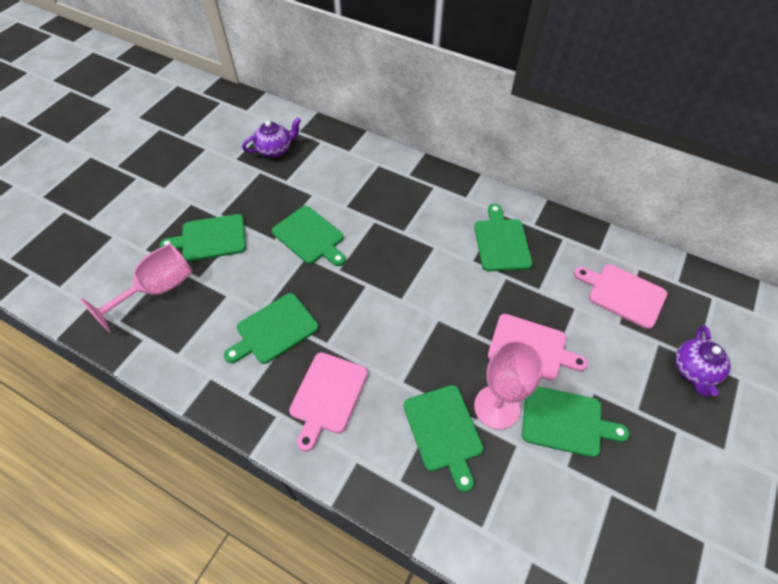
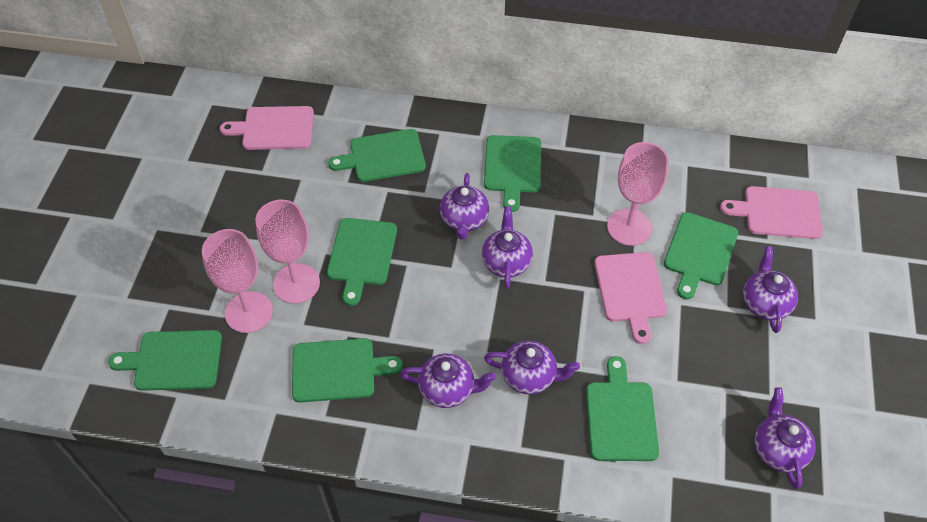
green cutting board: [160,214,246,261] [224,293,319,364] [272,206,346,266] [403,385,483,492] [474,204,532,271] [522,386,629,457] = 6 -> [108,330,222,391] [292,338,403,403] [327,218,397,306] [328,129,426,182] [484,135,541,212] [586,356,659,461] [664,212,738,299] = 7
pink goblet: [80,243,193,332] [474,340,544,429] = 2 -> [202,229,273,333] [255,200,320,304] [607,142,669,246] = 3
purple teapot: [242,117,301,157] [675,325,731,397] = 2 -> [400,354,496,408] [440,173,489,240] [482,206,533,289] [484,341,580,394] [743,246,798,333] [754,387,816,489] = 6

